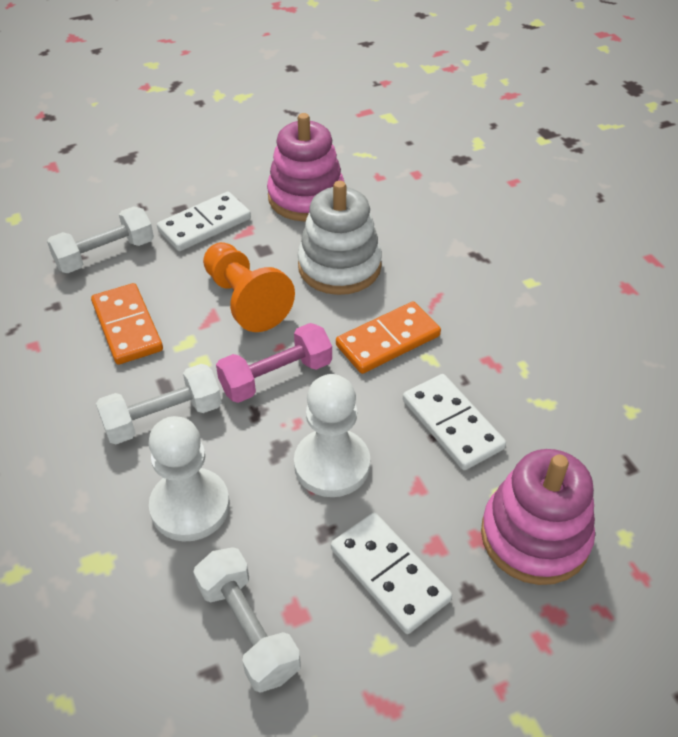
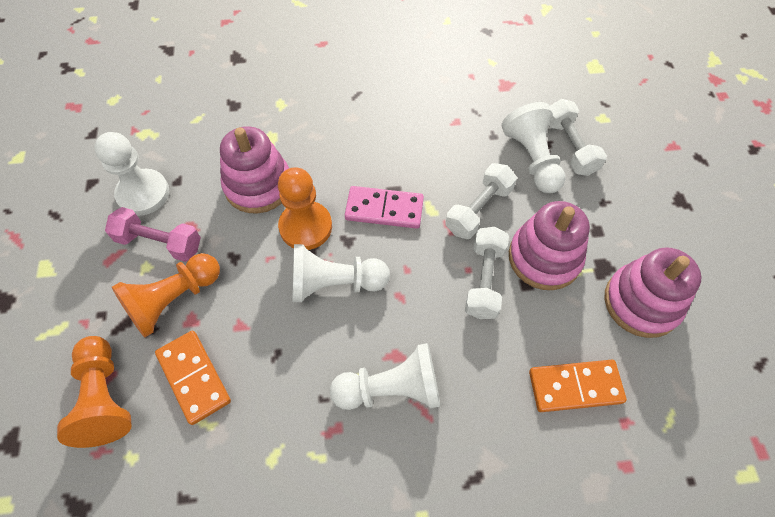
orange pawn: [203,242,295,332] = 1 -> [57,336,132,448] [112,253,220,338] [278,167,332,250] = 3
pink domino: none = 0 -> [345,186,424,229] = 1
pink stacking toy: [267,113,344,221] [481,449,595,585] = 2 -> [220,126,289,214] [509,201,590,290] [604,247,701,338] = 3
white domino: [157,192,251,251] [331,513,452,634] [403,374,506,470] = 3 -> none = 0
white pawn: [149,416,230,541] [294,374,370,497] = 2 -> [94,132,169,216] [292,244,390,302] [330,343,440,410] [502,102,565,194] = 4
white stacking toy: [297,181,382,295] = 1 -> none = 0

